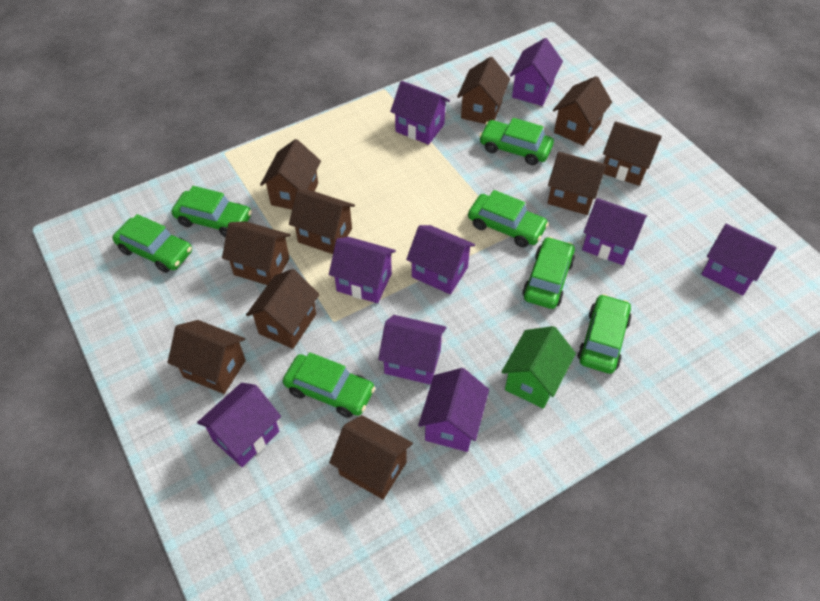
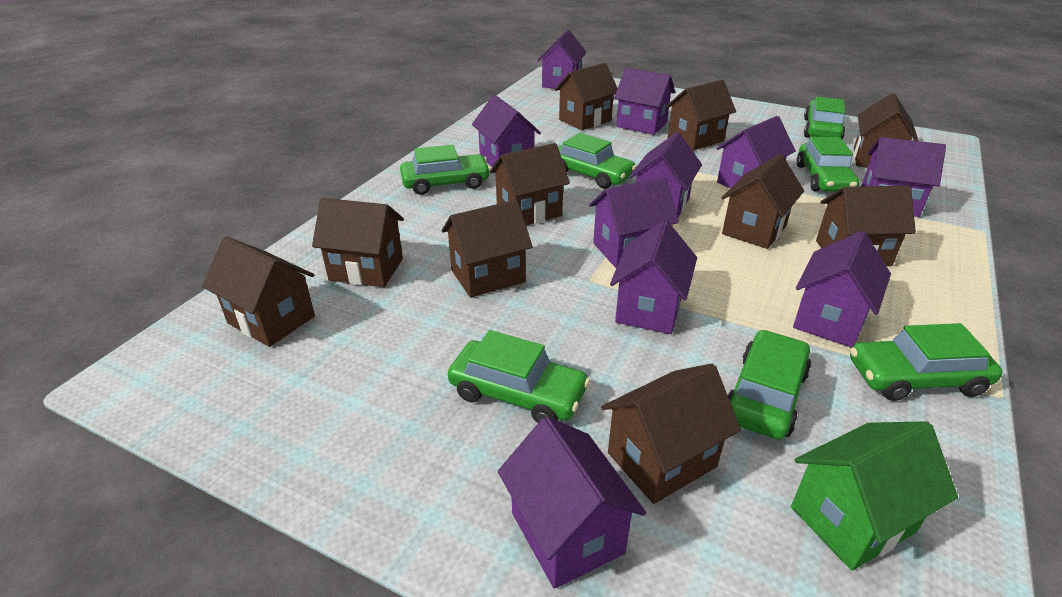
purple house: [197,382,281,467] [329,237,396,303] [378,315,447,384] [390,81,450,145] [406,225,475,294] [418,368,489,452] [510,38,563,106] [582,198,647,265] [701,224,777,295] = 9 -> [472,95,541,167] [498,417,646,589] [537,30,587,89] [589,177,679,268] [610,220,697,334] [614,68,675,135] [629,132,702,217] [716,116,796,188] [793,231,891,348] [861,137,946,217] = 10

